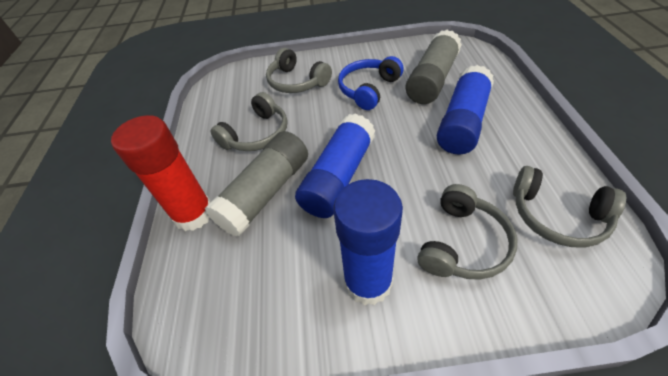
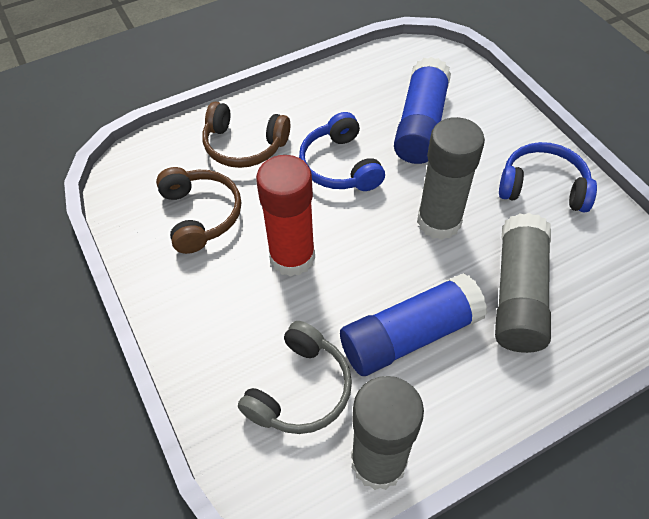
blue glue stick: [295,114,375,218] [333,179,403,306] [437,65,494,154] = 3 -> [340,273,487,376] [394,57,451,164] = 2
blue headphones: [338,56,404,110] = 1 -> [299,112,385,191] [499,142,597,212] = 2
brown headphones: none = 0 -> [156,167,241,254] [202,101,290,168] = 2
grey glue stick: [205,131,308,237] [405,30,462,104] = 2 -> [351,376,424,490] [417,117,485,240] [495,213,551,353] = 3
grey headphones: [210,92,287,151] [266,48,332,93] [417,184,518,280] [513,166,626,247] = 4 -> [238,321,352,434] = 1

